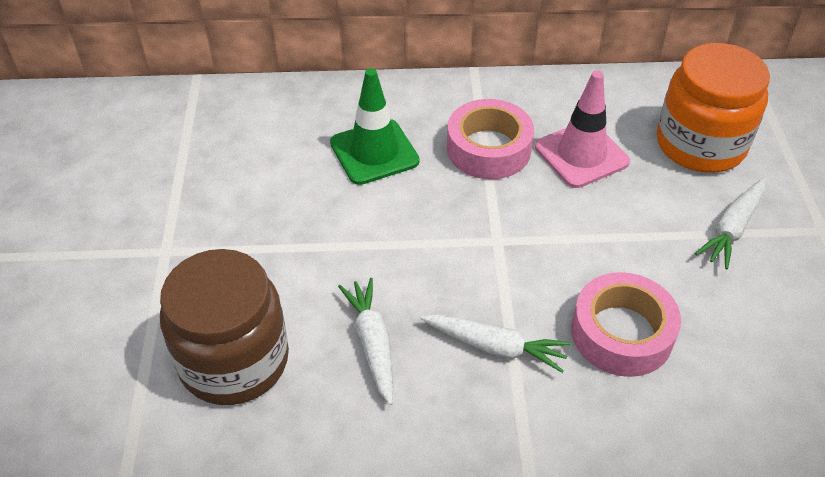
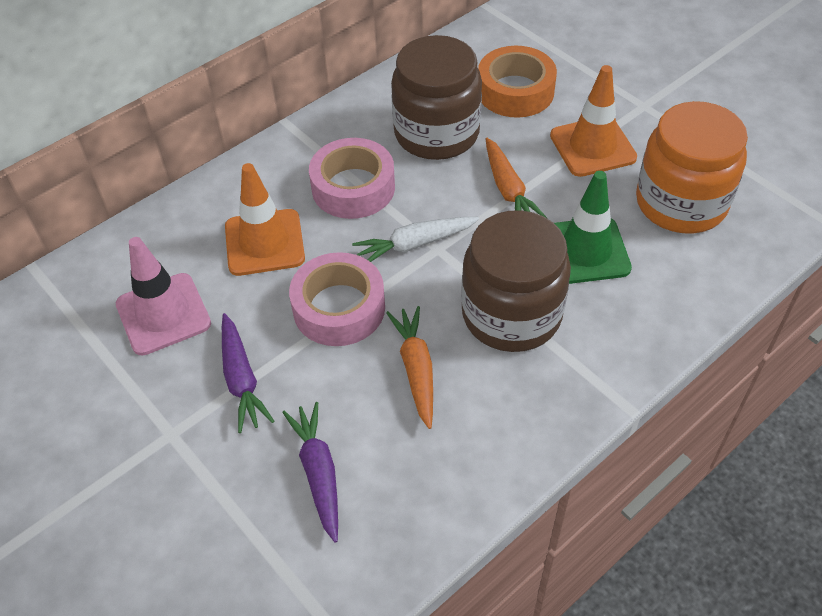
brown jar: [160,249,289,405] = 1 -> [391,35,482,160] [461,210,571,352] = 2
orange carrot: none = 0 -> [386,306,433,429] [486,138,547,218] = 2
orange tape: none = 0 -> [478,46,557,118] = 1
orange traffic cone: none = 0 -> [225,163,305,276] [550,65,637,177] = 2
purple carrot: none = 0 -> [222,313,274,433] [282,402,338,543] = 2
white carrot: [338,278,393,405] [420,314,571,373] [695,178,765,269] = 3 -> [352,217,479,262] = 1

